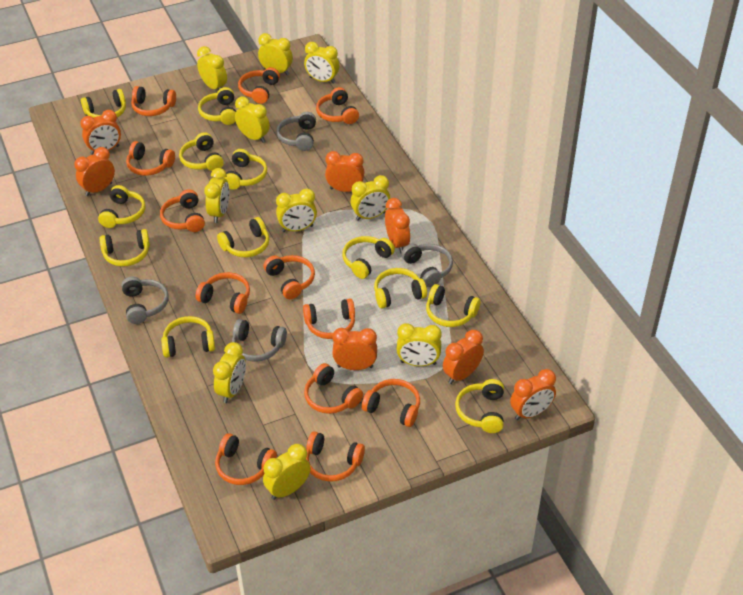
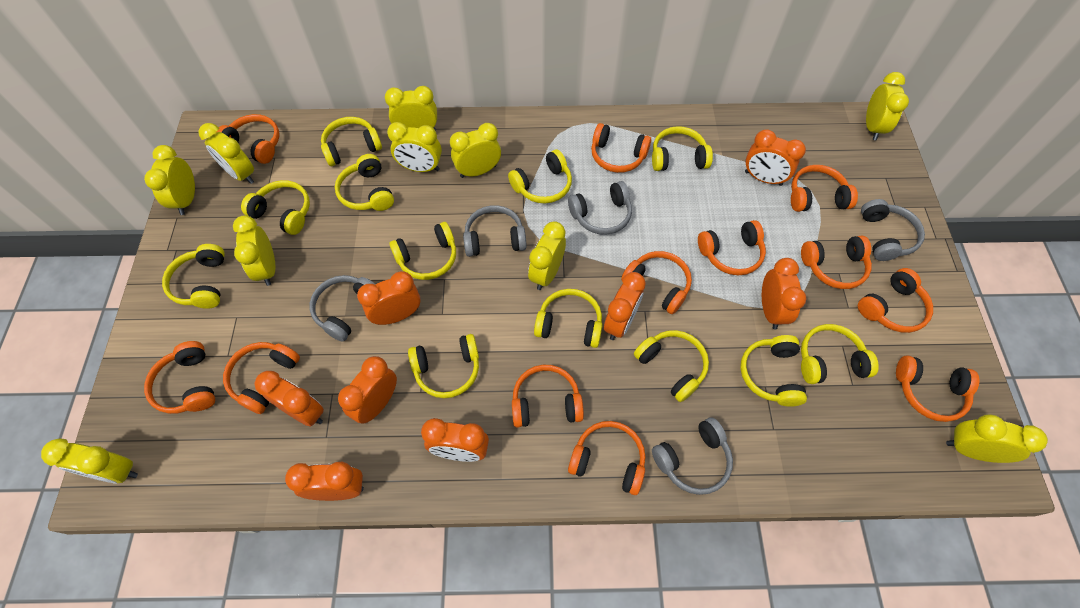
grey headphones: [122,276,168,324] [232,319,287,362] [276,112,316,151] [401,244,453,287] = 4 -> [309,275,376,342] [463,205,527,257] [568,181,632,235] [652,417,733,495] [861,199,925,261] = 5
orange clock: [74,147,115,196] [80,110,121,155] [325,151,365,192] [332,328,377,370] [385,198,410,253] [443,330,484,384] [510,369,556,420] = 7 -> [255,371,324,426] [285,462,364,501] [338,356,397,424] [357,271,421,325] [421,418,489,462] [604,272,646,340] [745,129,806,186] [762,258,806,329] = 8

